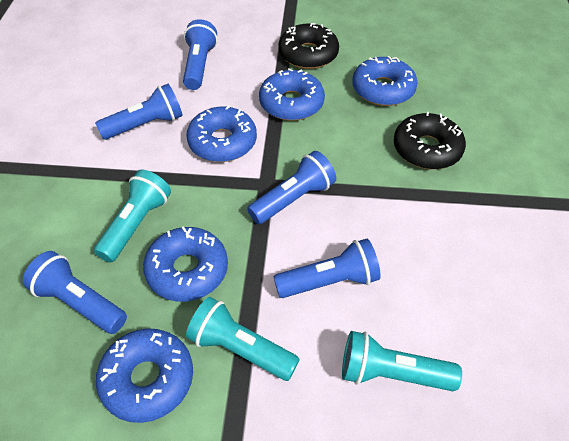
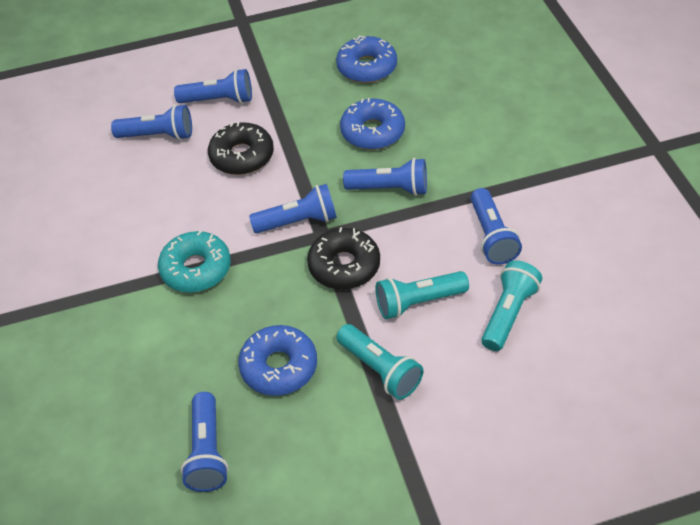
blue donut: [96,328,193,423] [143,226,228,302] [186,105,257,162] [259,68,325,121] [352,56,417,106] = 5 -> [238,325,317,396] [336,36,397,83] [340,98,405,150] = 3
blue flashlight: [23,251,127,334] [95,84,183,140] [183,19,218,90] [247,151,336,224] [273,239,381,298] = 5 -> [111,104,192,140] [174,69,252,104] [181,392,229,492] [249,184,337,233] [343,158,427,196] [471,188,522,265] = 6
turquoise donut: none = 0 -> [158,231,231,293] = 1

